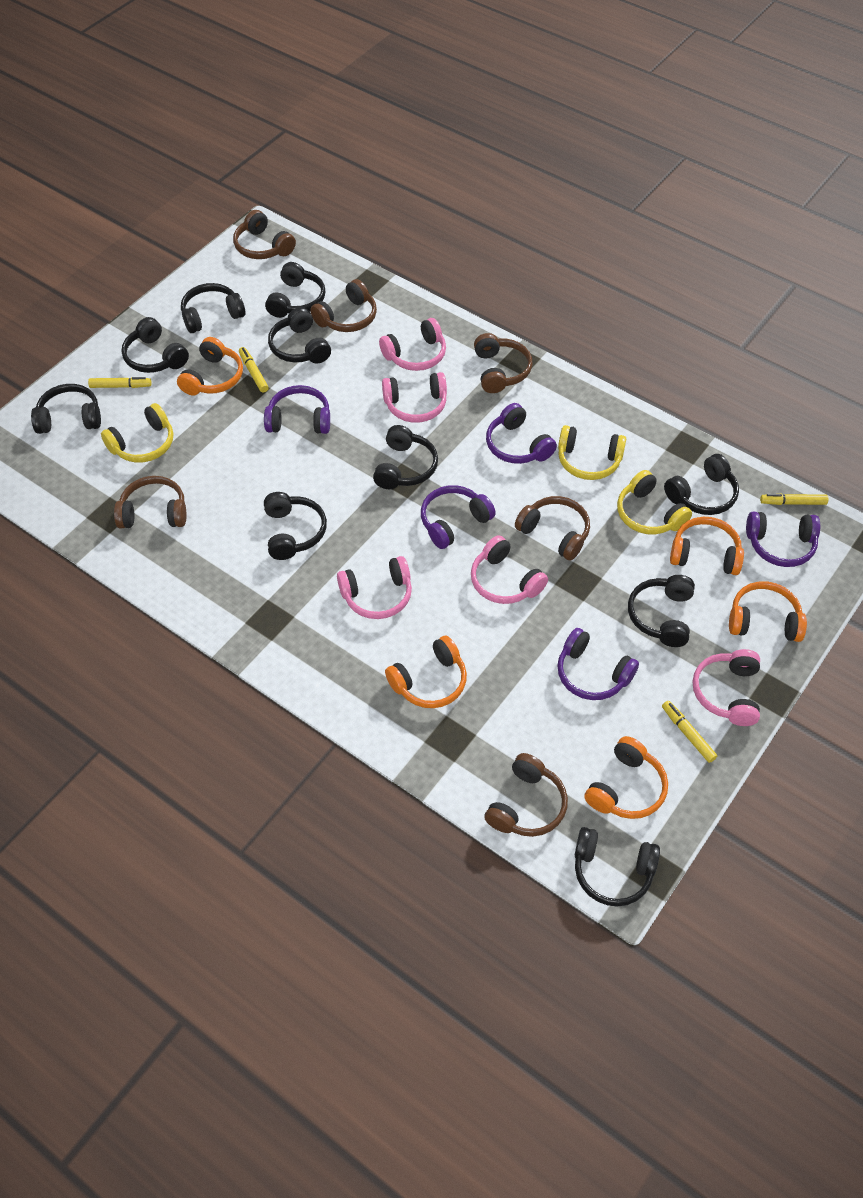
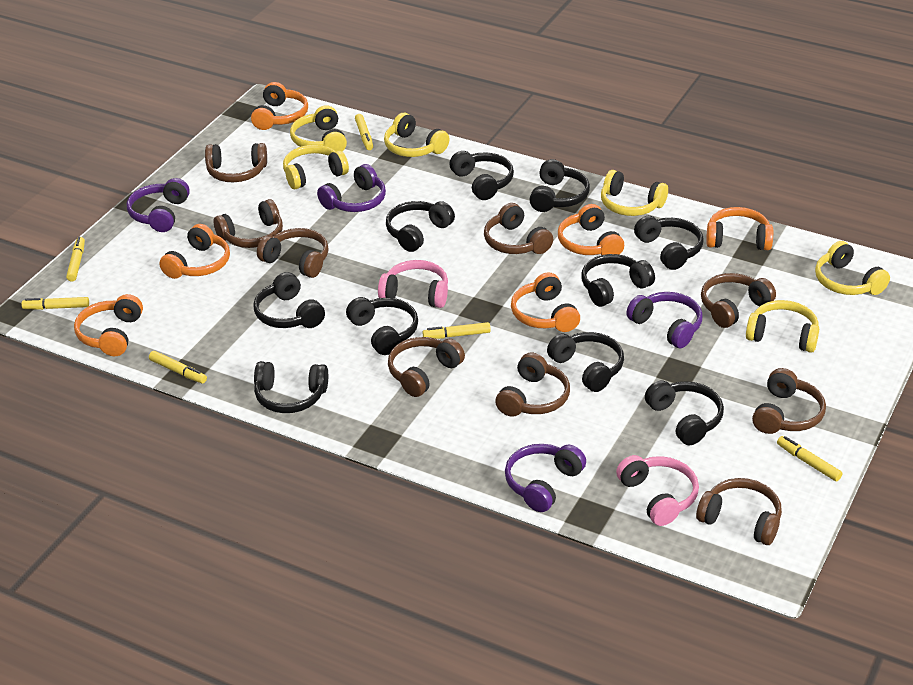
brown headphones: [114,476,186,528] [233,210,296,259] [310,279,377,332] [474,333,532,393] [484,753,568,837] [515,496,590,561] = 6 -> [205,143,267,182] [214,199,283,248] [257,228,328,278] [388,337,465,397] [484,203,553,254] [495,352,570,417] [696,478,782,545] [701,273,776,328] [752,368,826,434] = 9
orange headphones: [177,337,243,396] [385,636,467,708] [584,736,668,819] [670,517,744,575] [729,581,807,642] = 5 -> [74,294,143,356] [159,224,230,279] [251,82,308,130] [511,272,580,332] [558,204,624,255] [706,207,773,250] = 6
pink headphones: [337,556,412,619] [379,318,446,371] [382,372,447,423] [471,535,548,604] [693,649,760,726] = 5 -> [378,260,448,308] [616,455,699,526] = 2
purple headphones: [264,385,330,434] [421,485,496,549] [486,403,557,464] [557,628,639,700] [746,512,820,567] = 5 -> [127,178,190,232] [317,164,386,212] [505,444,586,512] [626,292,703,348] = 4
yellow headphones: [101,403,173,463] [558,425,626,480] [617,470,692,535] = 3 -> [283,145,349,189] [290,105,347,151] [384,113,449,157] [601,170,668,216] [746,300,819,353] [815,241,890,295] = 6
yellow marker: [88,377,152,388] [239,347,269,393] [662,701,717,763] [760,494,828,505] = 4 -> [21,297,89,310] [66,237,85,281] [149,351,207,383] [355,114,373,150] [422,322,491,339] [777,436,842,481] = 6

